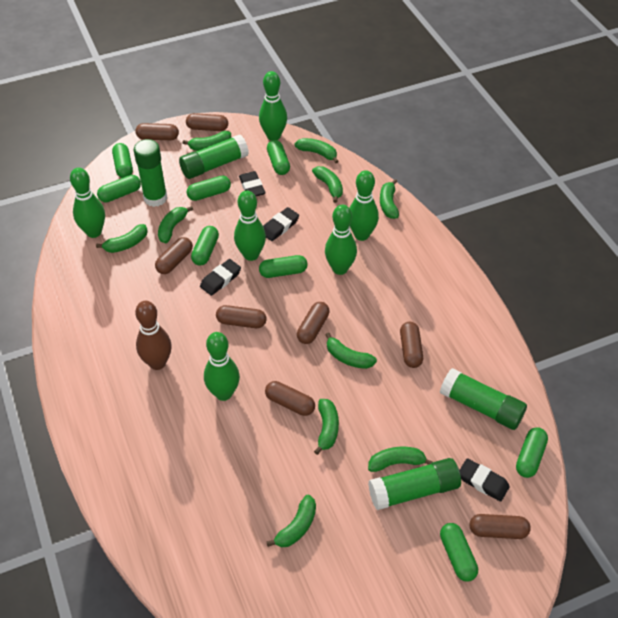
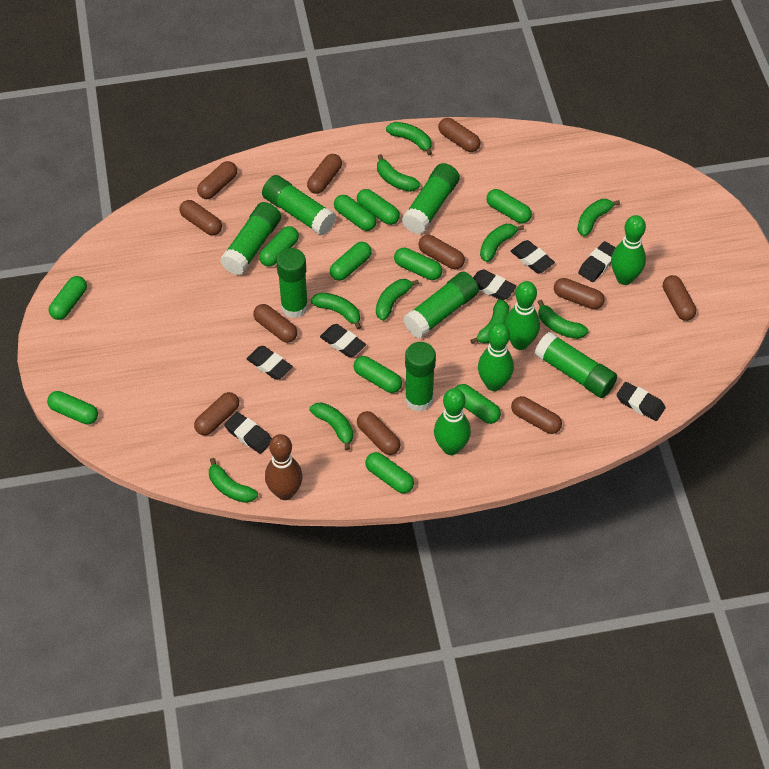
black eraser: [200,259,241,296] [239,171,266,196] [263,207,299,241] [459,458,510,502] = 4 -> [224,412,272,454] [247,346,293,380] [320,324,366,358] [473,270,517,300] [511,240,555,273] [578,241,616,282] [616,382,666,421] = 7
brown capsule: [135,123,179,140] [155,237,193,274] [186,113,228,131] [216,305,267,328] [265,381,315,416] [297,302,330,344] [400,322,423,368] [470,514,531,539] = 8 -> [180,200,222,235] [194,392,239,435] [197,161,237,199] [253,304,297,343] [307,154,342,194] [357,411,400,455] [418,235,465,269] [438,118,481,152] [511,396,562,434] [554,278,605,309] [663,275,696,321] = 11
green bowling pin: [70,168,105,238] [204,332,240,401] [234,190,266,261] [259,71,287,141] [325,205,357,275] [349,170,379,241] = 6 -> [434,388,471,455] [478,323,514,391] [505,281,540,350] [611,215,646,285] = 4
green capsule: [97,175,141,203] [112,143,133,178] [187,175,231,201] [191,226,219,266] [259,255,307,278] [267,140,290,175] [440,523,478,581] [516,427,548,478] = 8 -> [47,391,98,425] [49,276,87,320] [259,226,299,267] [330,242,372,281] [334,195,376,231] [354,356,402,393] [357,189,400,225] [365,452,414,493] [394,248,442,280] [455,384,501,424] [486,189,532,223] = 11
green glue stick: [134,139,167,207] [179,135,249,179] [368,458,461,510] [440,368,527,430] = 4 -> [220,202,281,275] [262,175,336,236] [276,248,308,318] [402,163,460,234] [403,272,479,338] [405,342,436,411] [534,332,617,398] = 7

